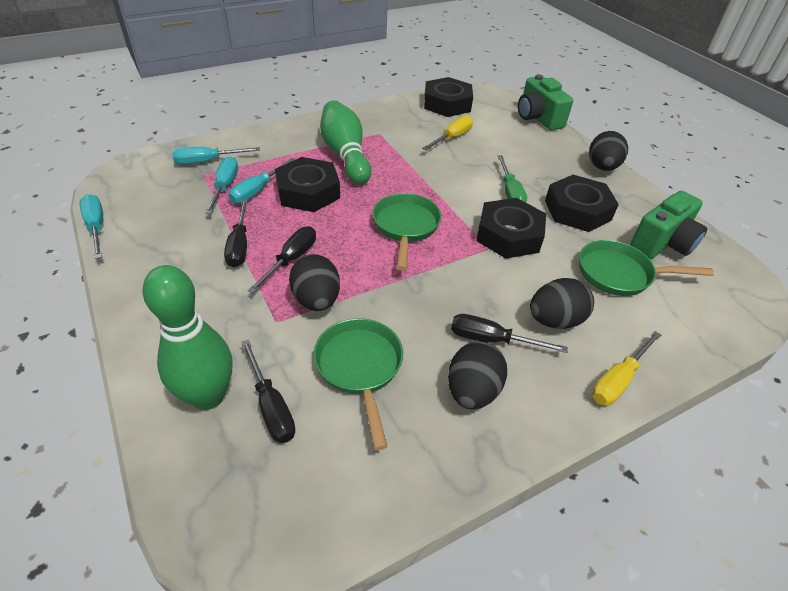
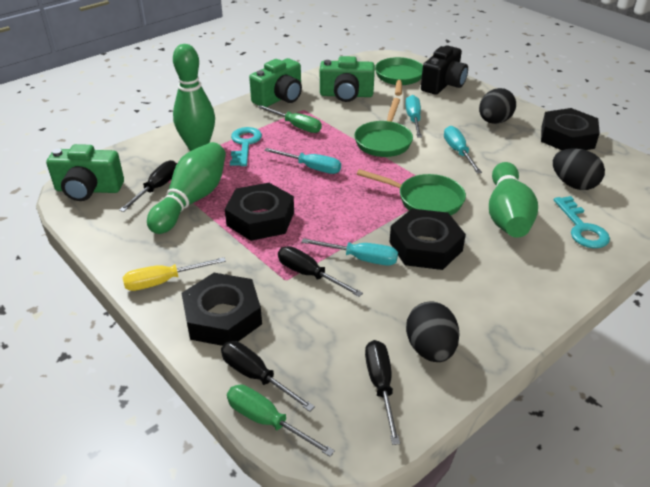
black camera: none = 0 -> [421,45,468,95] = 1
black egg: [289,254,340,311] [448,341,507,410] [530,278,594,329] [589,131,628,171] = 4 -> [406,301,460,362] [479,88,516,124] [553,148,605,190] = 3
green bowling pin: [142,265,232,410] [320,100,371,184] = 2 -> [147,142,226,234] [173,44,215,151] [489,162,538,238] = 3
green camera: [518,74,573,130] [630,191,708,259] = 2 -> [46,144,124,201] [249,58,302,107] [320,56,375,102] = 3
green screwdriver: [498,155,527,202] = 1 -> [227,385,335,457] [258,105,322,133] = 2
turquoise key: none = 0 -> [230,127,262,166] [554,196,610,248] = 2
yellow screwdriver: [422,115,473,150] [592,331,661,406] = 2 -> [123,257,226,291] = 1

